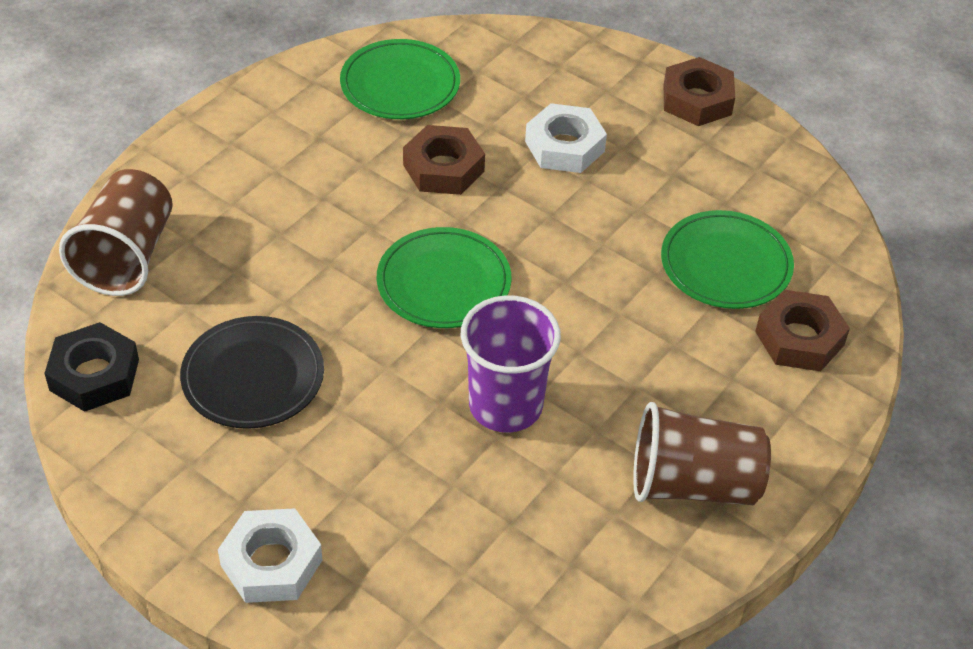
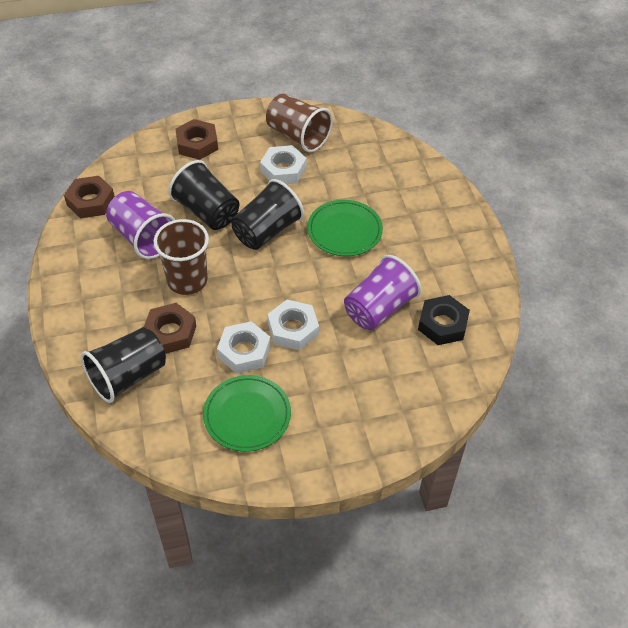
black cup: none = 0 -> [81,327,166,403] [168,160,239,230] [231,179,304,250] = 3
black plate: [180,316,324,429] = 1 -> none = 0
green plate: [340,39,460,119] [377,227,512,328] [661,210,794,309] = 3 -> [203,375,291,452] [307,200,383,256] = 2
purple cup: [461,295,561,433] = 1 -> [106,191,175,259] [344,255,421,330] = 2
white nut: [218,508,322,603] [525,103,607,173] = 2 -> [217,321,271,374] [260,145,307,184] [268,300,319,350] = 3

